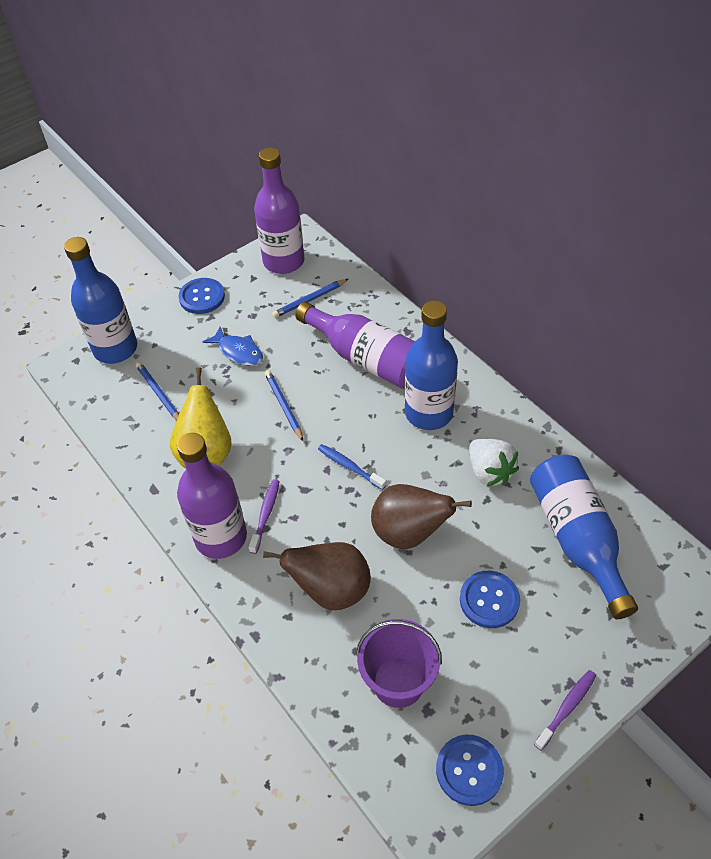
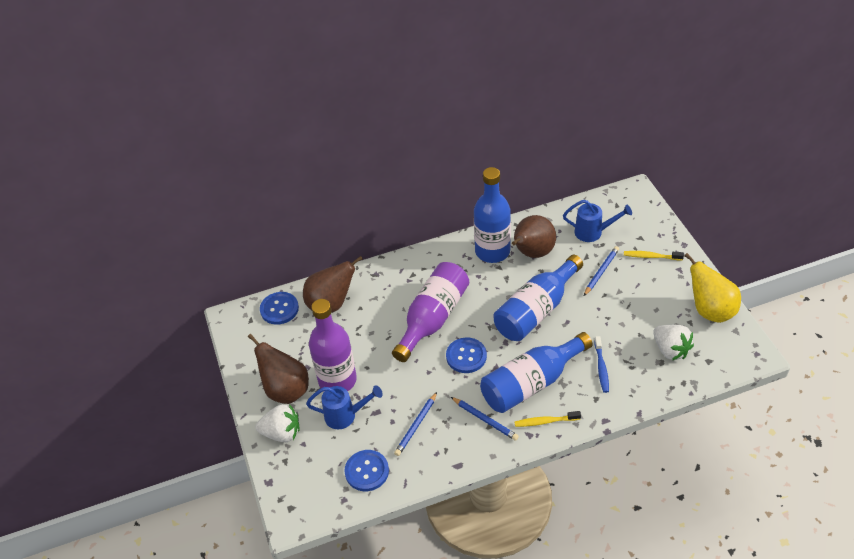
blue fish: [203,327,263,366] = 1 -> none = 0
blue watering can: none = 0 -> [306,385,383,429] [563,200,632,242] = 2
brown pear: [263,542,371,610] [371,484,472,549] = 2 -> [248,334,309,404] [303,256,363,313] [512,215,556,258] = 3
purple bottle: [177,433,247,559] [254,147,304,274] [295,302,415,389] = 3 -> [309,299,357,391] [392,262,469,362] = 2
purple bucket: [356,619,442,708] = 1 -> none = 0
purple toothbrush: [249,479,280,554] [534,670,596,751] = 2 -> none = 0
white strawberry: [469,439,519,487] = 1 -> [256,404,300,442] [653,325,694,360] = 2
yellow toothbrush: none = 0 -> [514,411,581,427] [624,251,684,260] = 2

